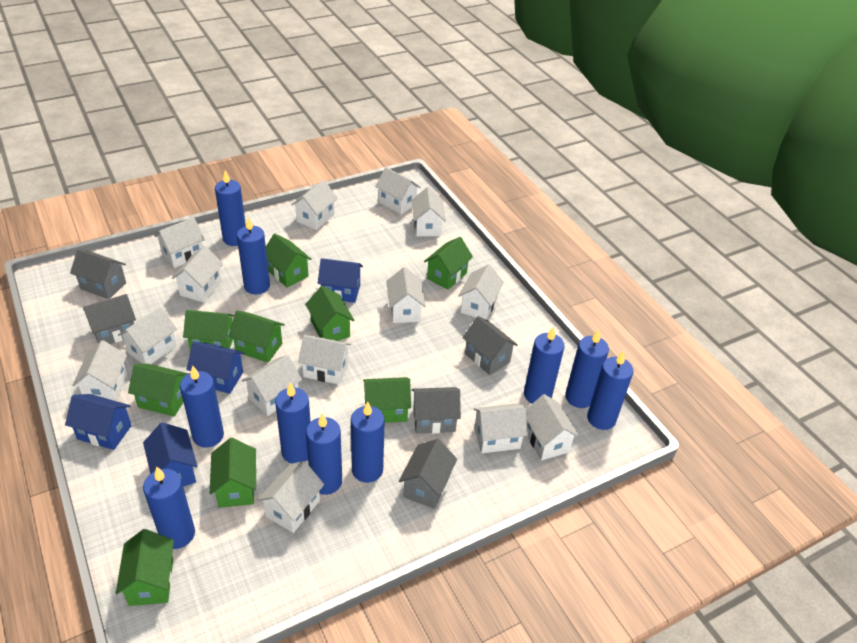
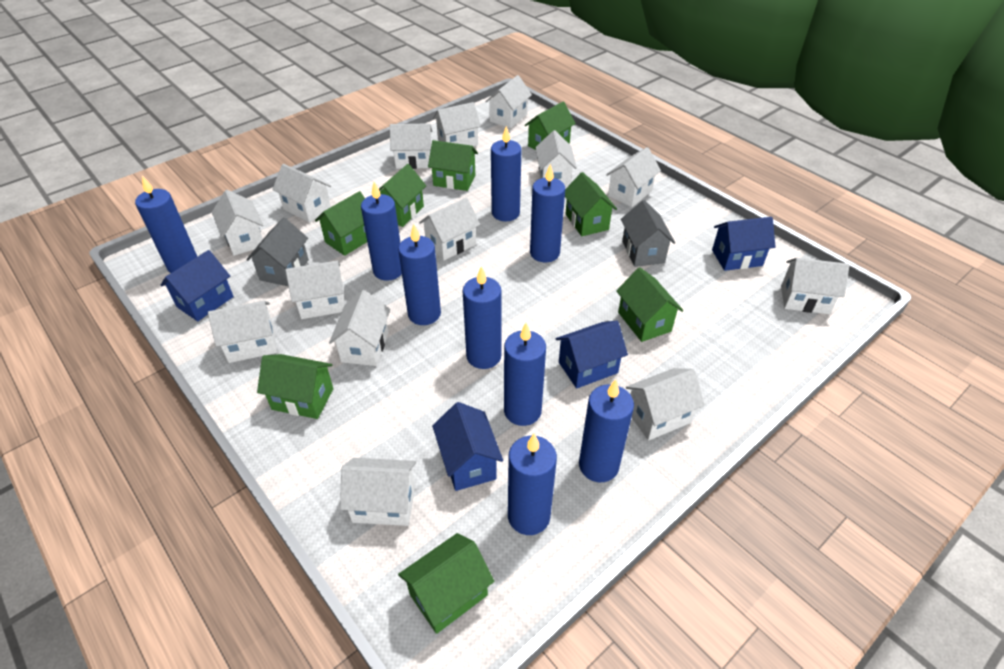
blue candle: [143,467,195,549] [180,365,224,448] [215,170,246,246] [237,217,270,294] [275,383,311,464] [306,413,342,495] [351,401,385,483] [524,326,565,404] [565,330,609,408] [587,351,633,430] = 10 -> [135,176,197,273] [361,182,402,281] [398,224,441,325] [463,266,502,369] [491,126,522,222] [504,323,546,426] [508,434,557,535] [530,164,565,262] [579,379,634,482] = 9
green house: [116,529,174,606] [128,364,189,416] [183,310,235,352] [210,438,256,508] [229,310,285,363] [266,234,312,288] [305,286,354,341] [363,377,411,423] [424,237,473,290] = 9 -> [257,354,333,419] [315,191,367,256] [379,164,426,227] [398,533,495,634] [428,140,478,191] [525,102,576,150] [565,172,617,236] [616,267,683,342] = 8
grey house: [70,249,126,299] [83,294,136,344] [399,439,457,509] [412,387,461,434] [462,316,518,375] = 5 -> [246,217,309,286] [621,200,675,267] = 2

